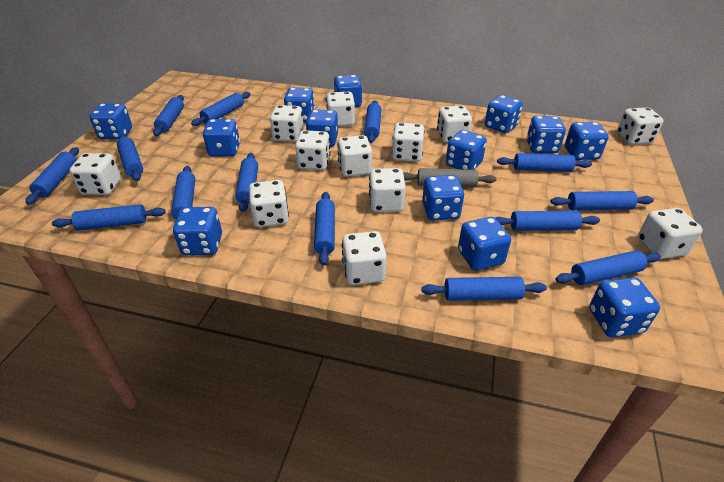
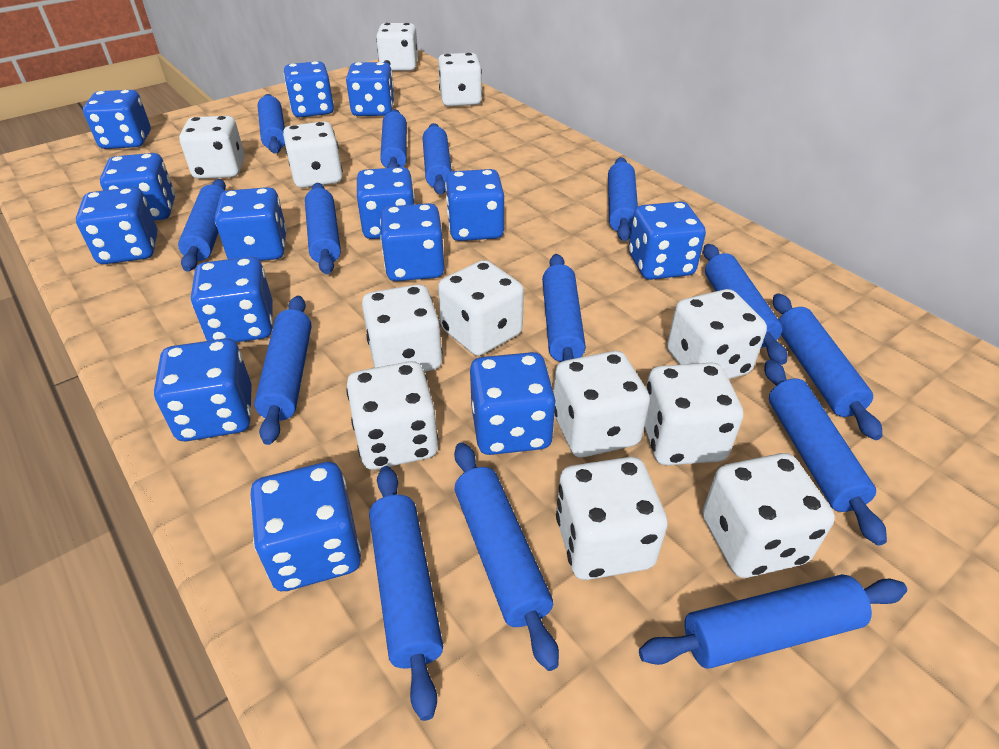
blue dice: [89,103,132,139] [173,207,222,255] [203,119,240,157] [284,88,315,122] [306,109,338,147] [334,75,362,107] [422,175,464,221] [446,130,487,170] [458,217,511,271] [485,95,523,133] [527,116,566,153] [565,122,609,160] [589,277,660,337] = 13 -> [76,187,157,264] [83,90,151,149] [100,153,175,221] [154,338,252,441] [191,257,273,342] [215,187,287,261] [250,462,361,591] [284,61,334,117] [346,62,395,116] [357,167,415,239] [380,203,444,281] [445,169,504,241] [470,352,556,455] [629,201,706,280] = 14
grey rolling pin: [403,168,497,187] = 1 -> none = 0

